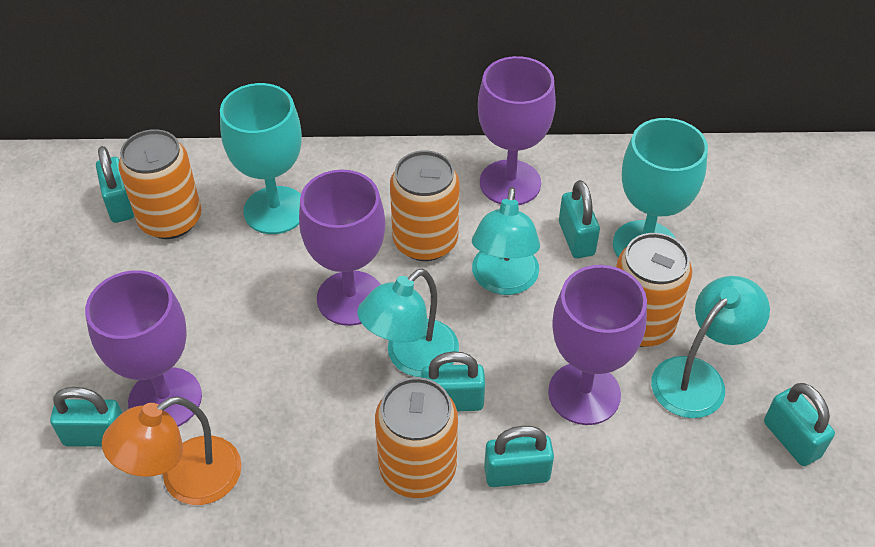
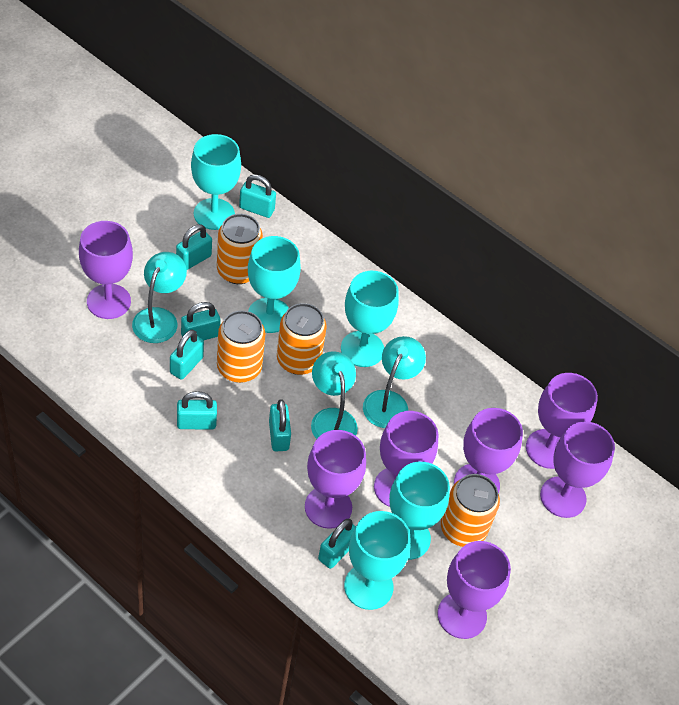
orange lamp: [102,396,242,505] = 1 -> none = 0
purple goblet: [85,270,202,427] [299,170,385,326] [478,56,556,205] [548,265,647,425] = 4 -> [79,221,133,319] [305,430,366,529] [374,411,438,507] [437,541,511,639] [454,408,523,494] [526,373,598,469] [540,421,615,518] = 7
turquoise goblet: [220,83,302,234] [613,118,708,258] = 2 -> [191,134,241,230] [248,236,301,333] [341,271,399,367] [344,511,410,610] [389,462,450,560] = 5
turquoise padlock: [50,387,123,447] [96,146,134,223] [421,351,485,411] [484,426,554,487] [559,180,600,258] [764,383,835,466] = 6 -> [170,329,204,380] [176,225,212,270] [177,391,217,429] [181,302,221,340] [239,174,276,218] [269,399,291,451] [318,519,356,569] = 7

